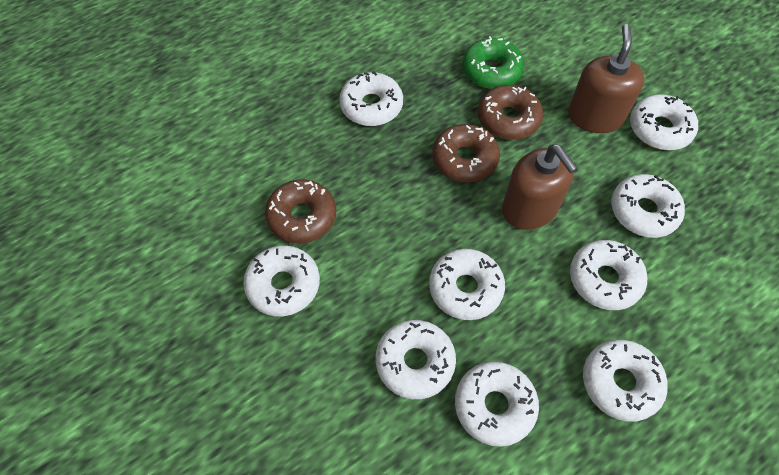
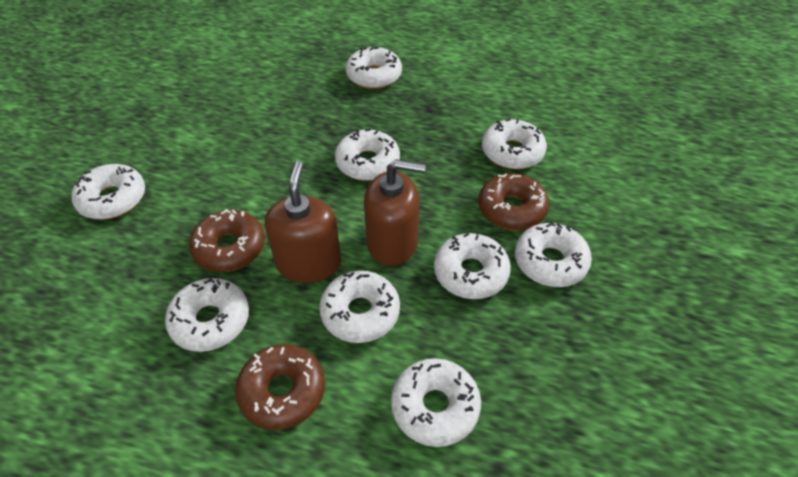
green donut: [462,36,525,89] = 1 -> none = 0

